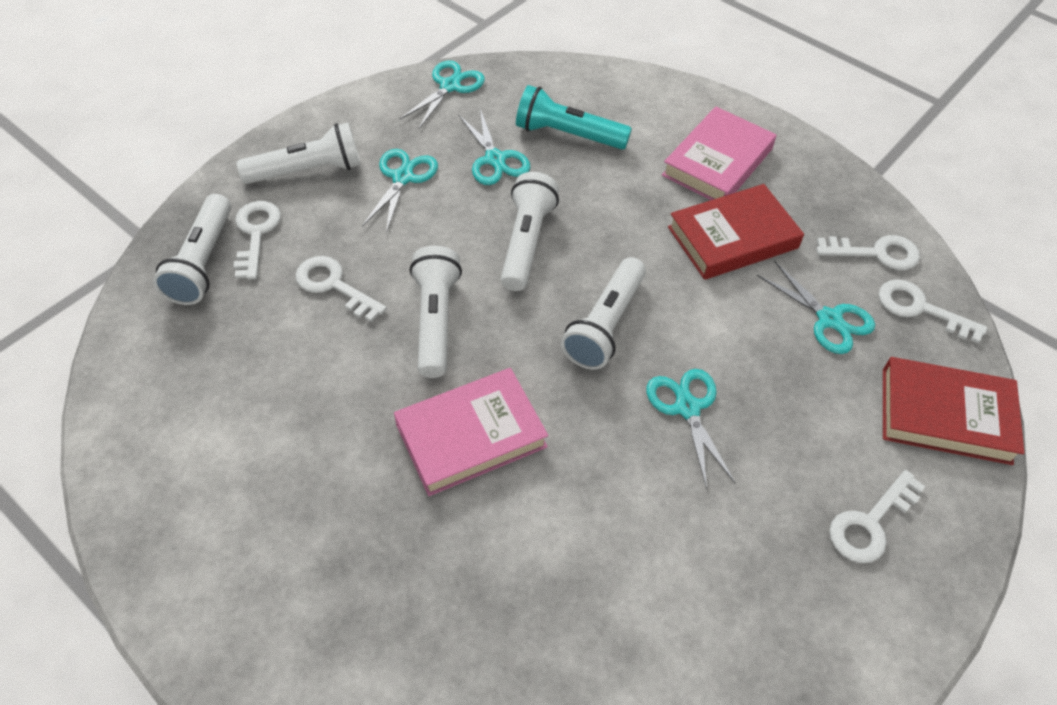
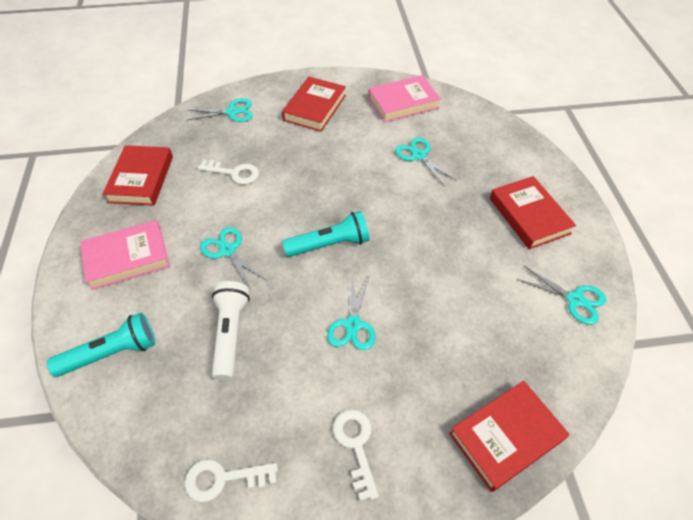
red book: [668,184,804,280] [883,357,1024,465] = 2 -> [103,145,173,206] [282,77,346,132] [449,381,569,492] [490,176,576,250] = 4
turquoise flashlight: [516,85,632,149] = 1 -> [47,313,155,377] [282,211,370,257] = 2
white flashlight: [153,194,231,305] [237,122,361,184] [410,246,462,378] [501,172,559,291] [561,257,646,370] = 5 -> [212,281,250,380] = 1
white key: [234,201,281,280] [295,256,387,322] [816,235,920,270] [829,470,926,563] [879,279,987,343] = 5 -> [185,459,278,502] [198,160,259,185] [333,409,379,501] = 3

